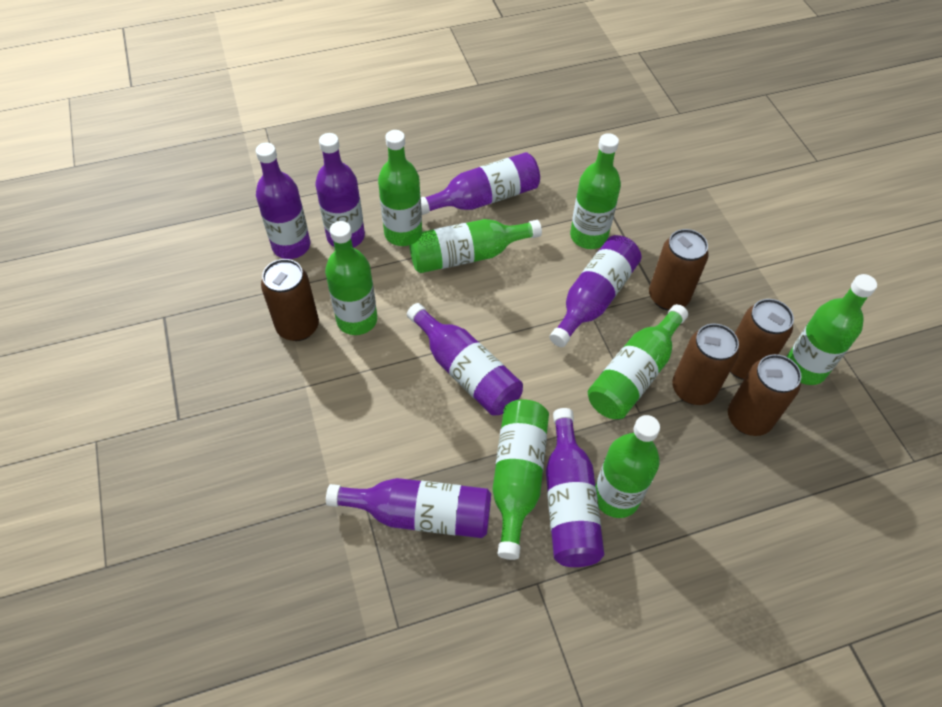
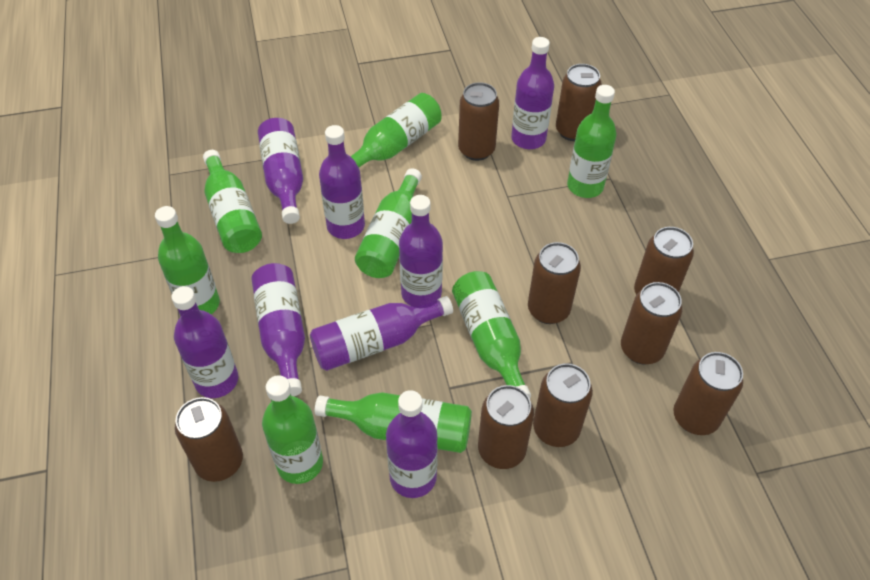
brown can: [261,259,319,341] [649,229,708,310] [672,323,739,405] [728,354,801,436] [730,299,794,380] = 5 -> [175,397,243,482] [458,82,499,161] [478,385,534,469] [528,242,581,324] [533,363,593,447] [556,64,602,141] [621,282,682,365] [634,227,694,295] [674,352,743,435] = 9
purple bottle: [256,143,310,259] [315,133,365,248] [326,478,491,538] [407,303,523,416] [421,152,540,215] [546,408,604,567] [550,235,641,347] = 7 -> [171,286,238,398] [251,263,305,396] [258,118,303,224] [310,296,453,371] [319,125,365,239] [386,390,438,498] [399,195,443,306] [511,37,554,149] = 8

